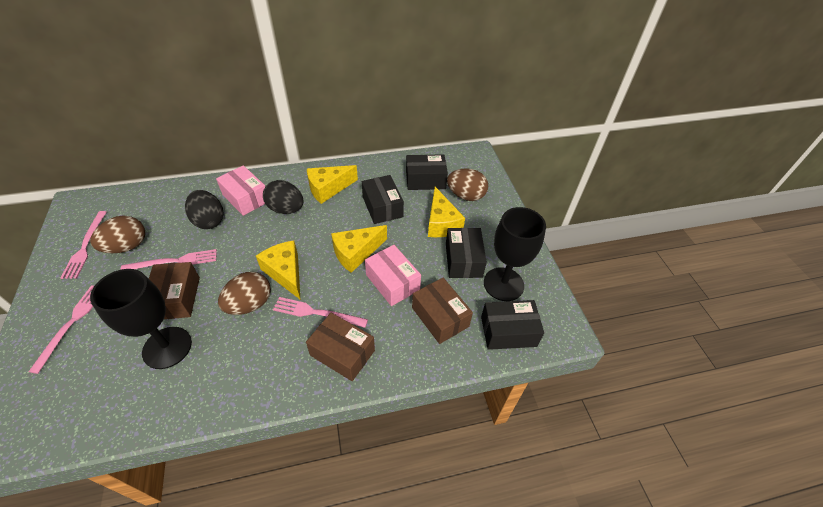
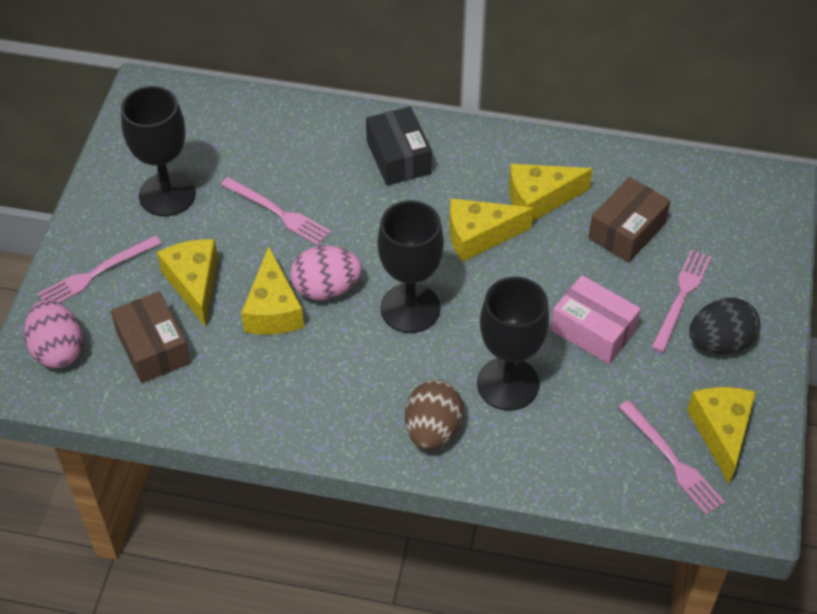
black box: [362,175,404,224] [406,154,448,190] [446,228,487,278] [481,300,544,350] = 4 -> [366,107,432,185] = 1
black egg: [185,190,223,229] [263,180,304,214] = 2 -> [689,298,760,354] = 1
black goblet: [90,269,192,369] [484,207,546,301] = 2 -> [121,86,196,217] [378,200,444,333] [477,277,549,411] = 3
brown box: [149,262,200,319] [306,313,375,381] [412,278,473,344] = 3 -> [111,291,190,383] [588,177,671,263] = 2
brown egg: [90,216,145,253] [218,272,271,315] [447,168,488,201] = 3 -> [405,380,463,450] = 1
pink box: [216,165,265,216] [365,245,421,306] = 2 -> [551,275,641,364] = 1
pink egg: none = 0 -> [24,300,83,368] [290,246,362,300] = 2
yellow cheese: [256,240,301,300] [307,165,358,204] [331,225,387,273] [428,187,465,237] = 4 -> [157,239,218,327] [241,246,304,335] [449,198,534,262] [509,164,593,222] [687,387,756,485] = 5

